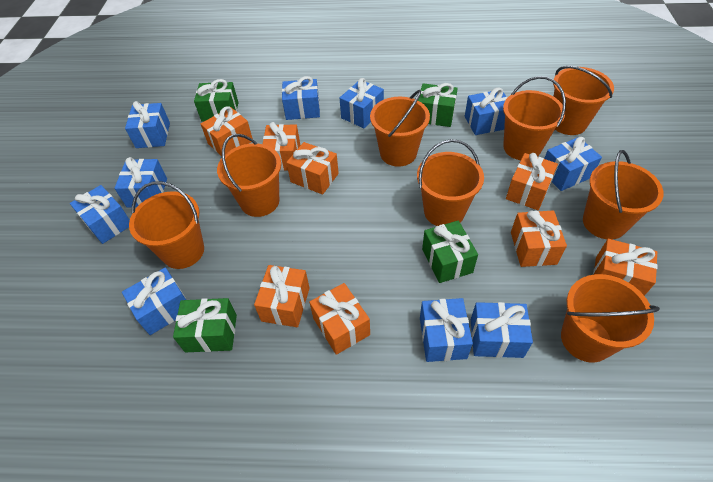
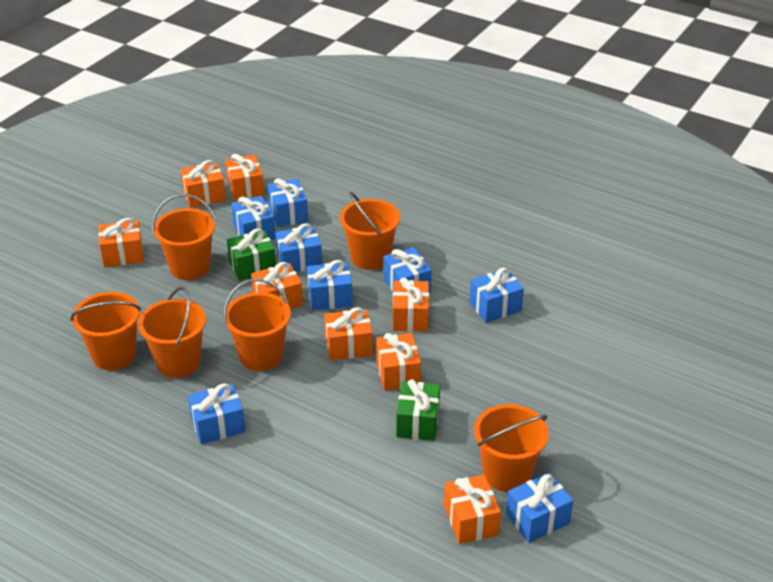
blue gift: [70,185,130,244] [114,157,167,207] [122,267,186,335] [125,101,170,148] [282,76,320,120] [340,78,384,128] [420,298,473,362] [465,87,508,135] [471,302,533,358] [544,137,602,191] = 10 -> [188,383,246,445] [231,196,276,240] [268,178,308,227] [275,223,322,272] [307,260,353,311] [383,247,432,293] [469,267,524,323] [506,473,573,543] = 8
green gift: [173,298,237,352] [194,79,238,121] [418,83,458,127] [422,221,478,283] = 4 -> [227,228,276,281] [396,379,440,441] = 2
orange bucket: [129,181,204,269] [217,134,281,217] [370,90,430,167] [417,139,484,226] [503,76,566,160] [553,66,614,135] [561,274,660,363] [583,150,664,239] = 8 -> [71,292,141,370] [138,287,206,378] [152,194,216,280] [223,279,291,371] [340,192,400,270] [474,404,549,492] = 6

